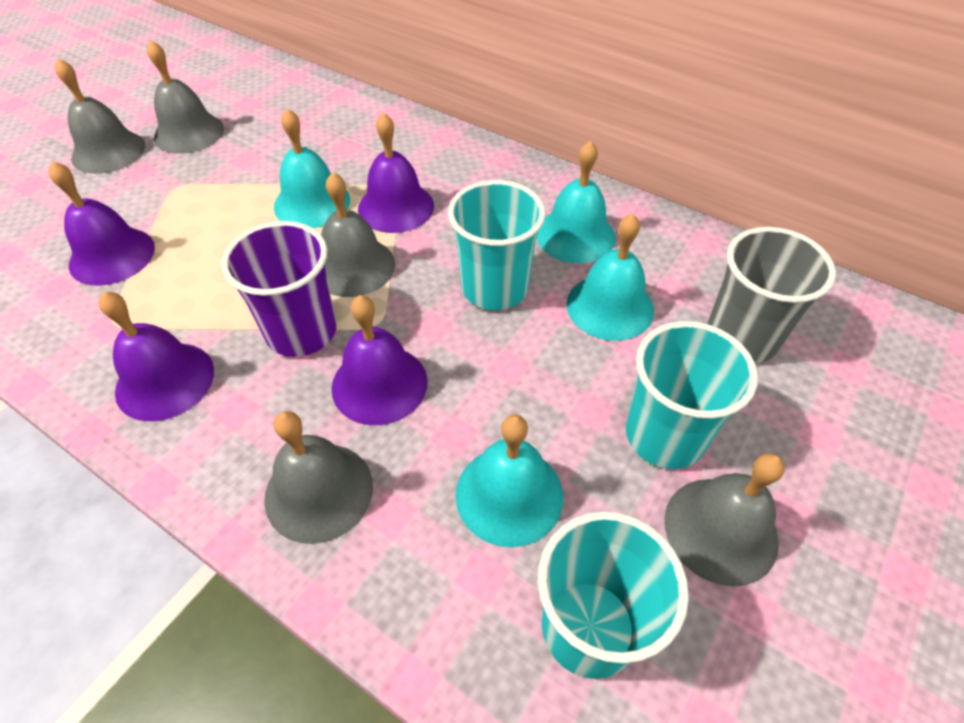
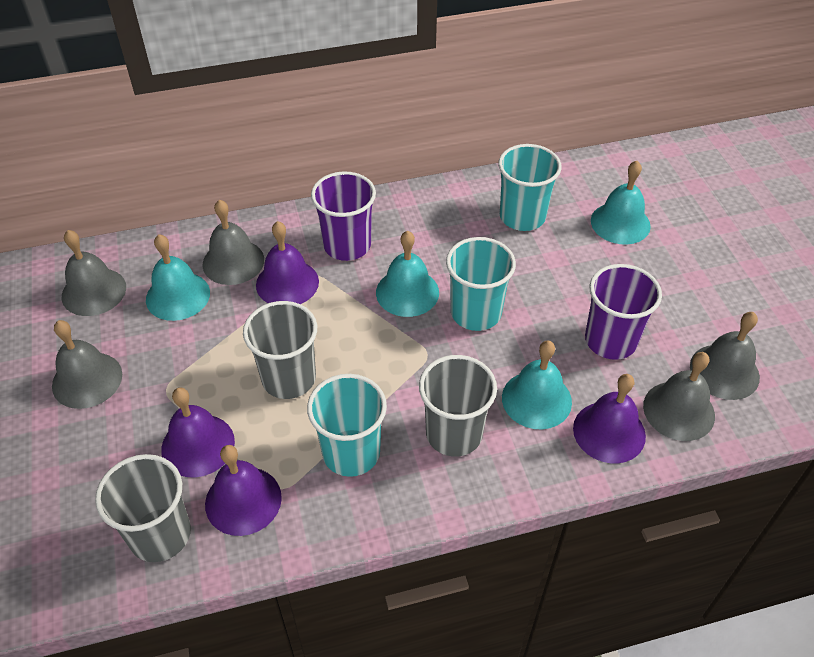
grey cup: [707,227,836,363] = 1 -> [95,454,191,562] [243,301,317,399] [419,355,497,456] = 3
purple cup: [222,221,337,357] = 1 -> [311,171,376,261] [585,264,662,360] = 2

